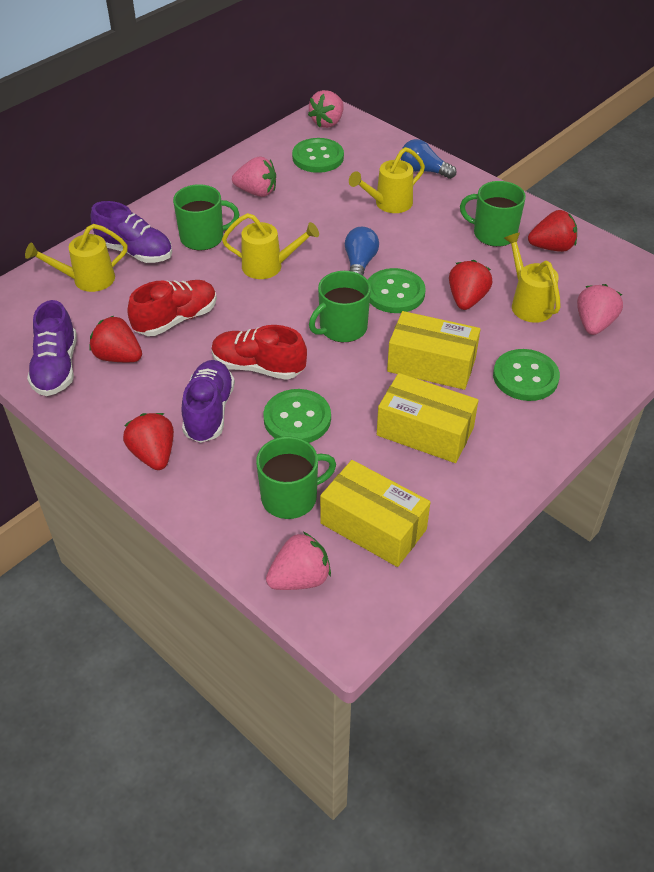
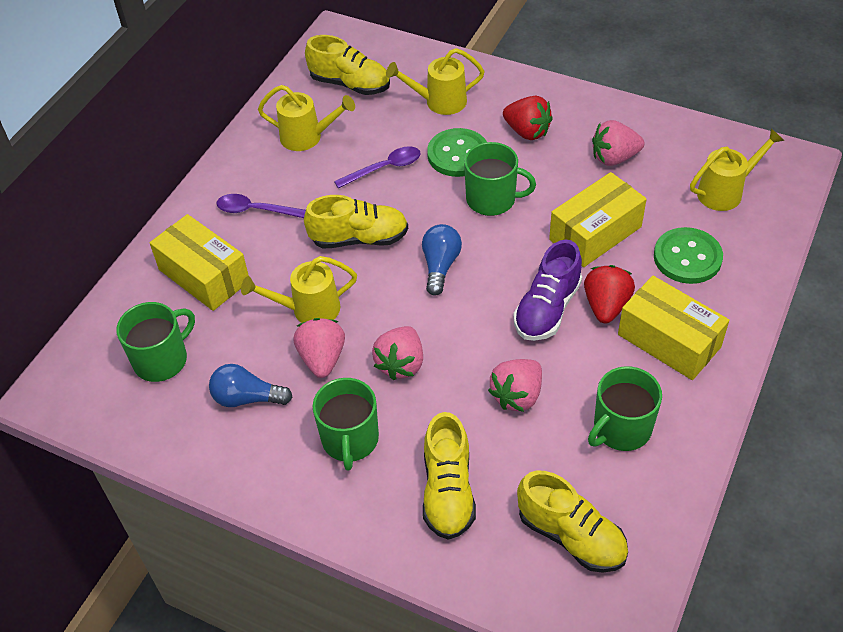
green button: [263,389,331,443] [292,138,344,173] [368,268,425,313] [493,349,560,401] = 4 -> [427,128,487,177] [654,227,723,284] = 2
purple shoe: [27,300,77,396] [91,201,172,263] [182,360,235,443] = 3 -> [513,240,582,341] = 1
purple spoon: none = 0 -> [217,194,306,218] [334,146,421,189] = 2
red shoe: [127,280,217,336] [211,325,307,380] = 2 -> none = 0
red strawberry: [89,316,142,362] [123,413,174,470] [449,260,493,310] [528,210,577,252] = 4 -> [503,96,553,140] [584,265,635,323] = 2
yellow shoe: none = 0 -> [304,195,408,248] [305,35,390,95] [423,412,476,540] [517,471,628,573] = 4

